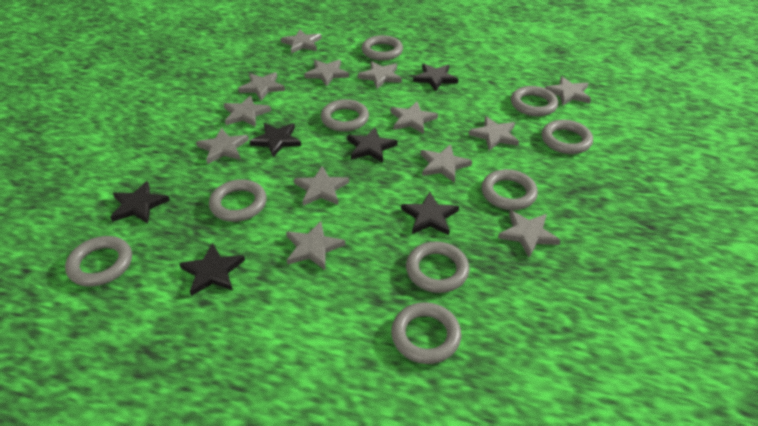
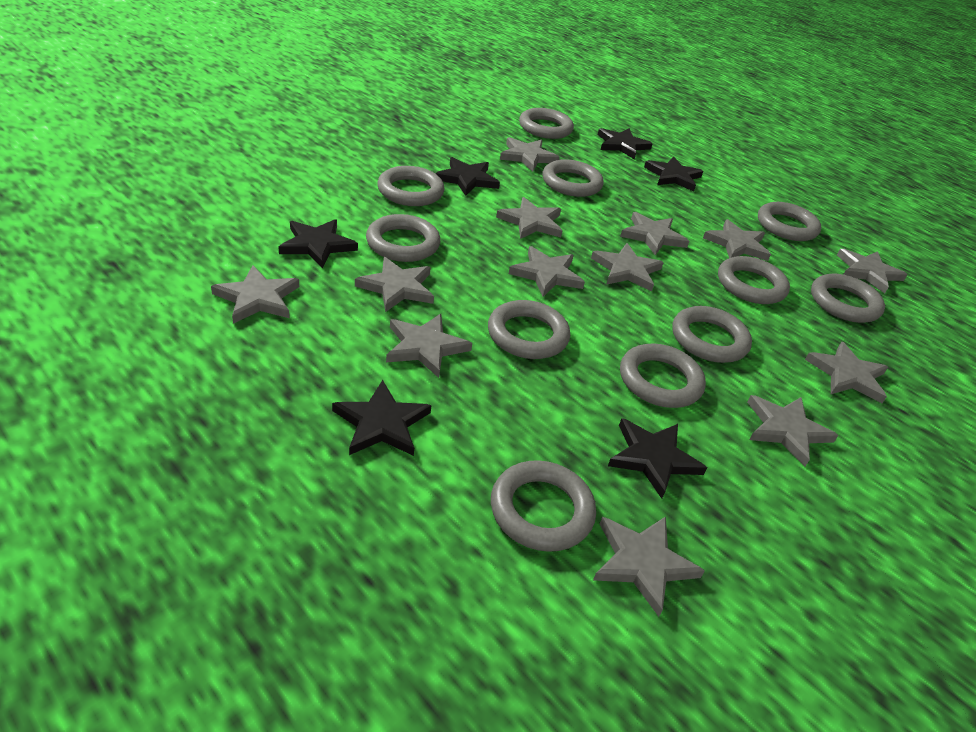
grey ring: [65,236,132,287] [209,179,267,222] [321,99,369,132] [362,35,403,61] [391,302,461,364] [406,241,469,293] [482,169,538,210] [511,86,558,117] [542,120,593,154] = 9 -> [366,214,440,262] [377,166,445,206] [488,300,570,359] [491,460,596,552] [519,108,574,139] [543,159,604,197] [620,344,706,408] [672,306,752,363] [718,256,790,304] [758,202,821,241] [811,274,885,323] = 11

